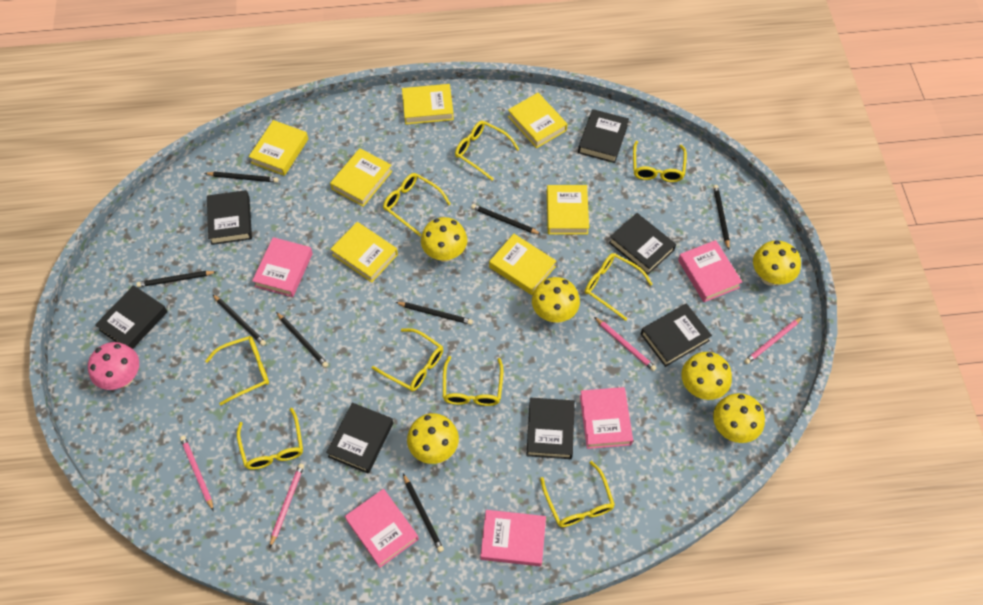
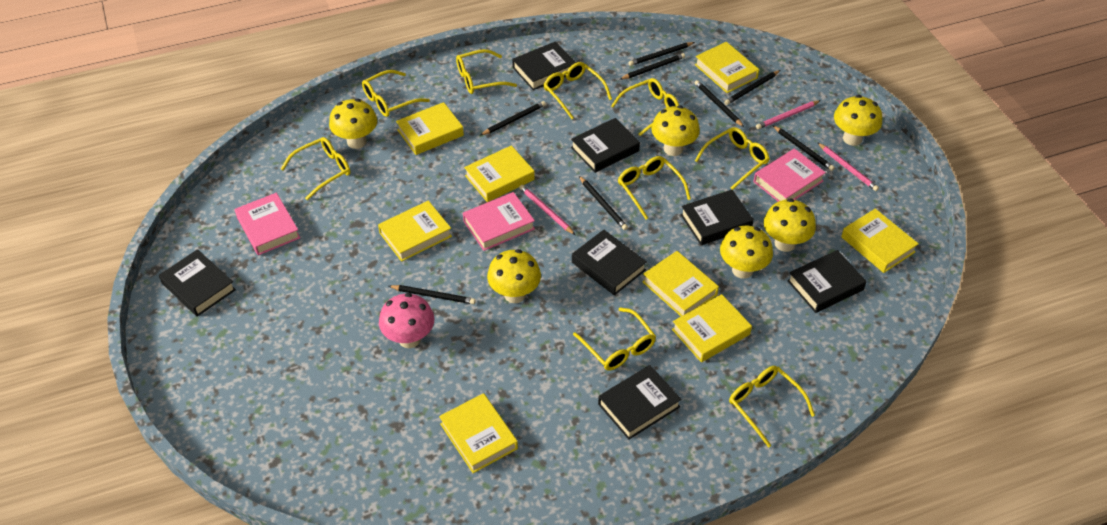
pink book: [252,237,313,297] [345,489,419,568] [480,510,546,566] [580,387,633,449] [678,240,742,302] = 5 -> [235,193,300,255] [463,192,535,251] [754,148,826,202] = 3
pink pencil: [180,436,214,511] [270,463,304,547] [594,317,657,371] [744,317,803,364] = 4 -> [519,185,575,235] [756,100,821,129] [817,142,879,191] = 3
yellow book: [249,120,308,176] [330,148,392,207] [330,222,398,283] [402,84,454,125] [489,234,556,295] [508,93,567,148] [547,185,589,235] = 7 -> [378,201,452,262] [396,102,464,155] [439,393,518,473] [464,145,535,202] [642,251,719,316] [672,294,752,362] [695,42,759,93] [841,209,919,273] = 8

